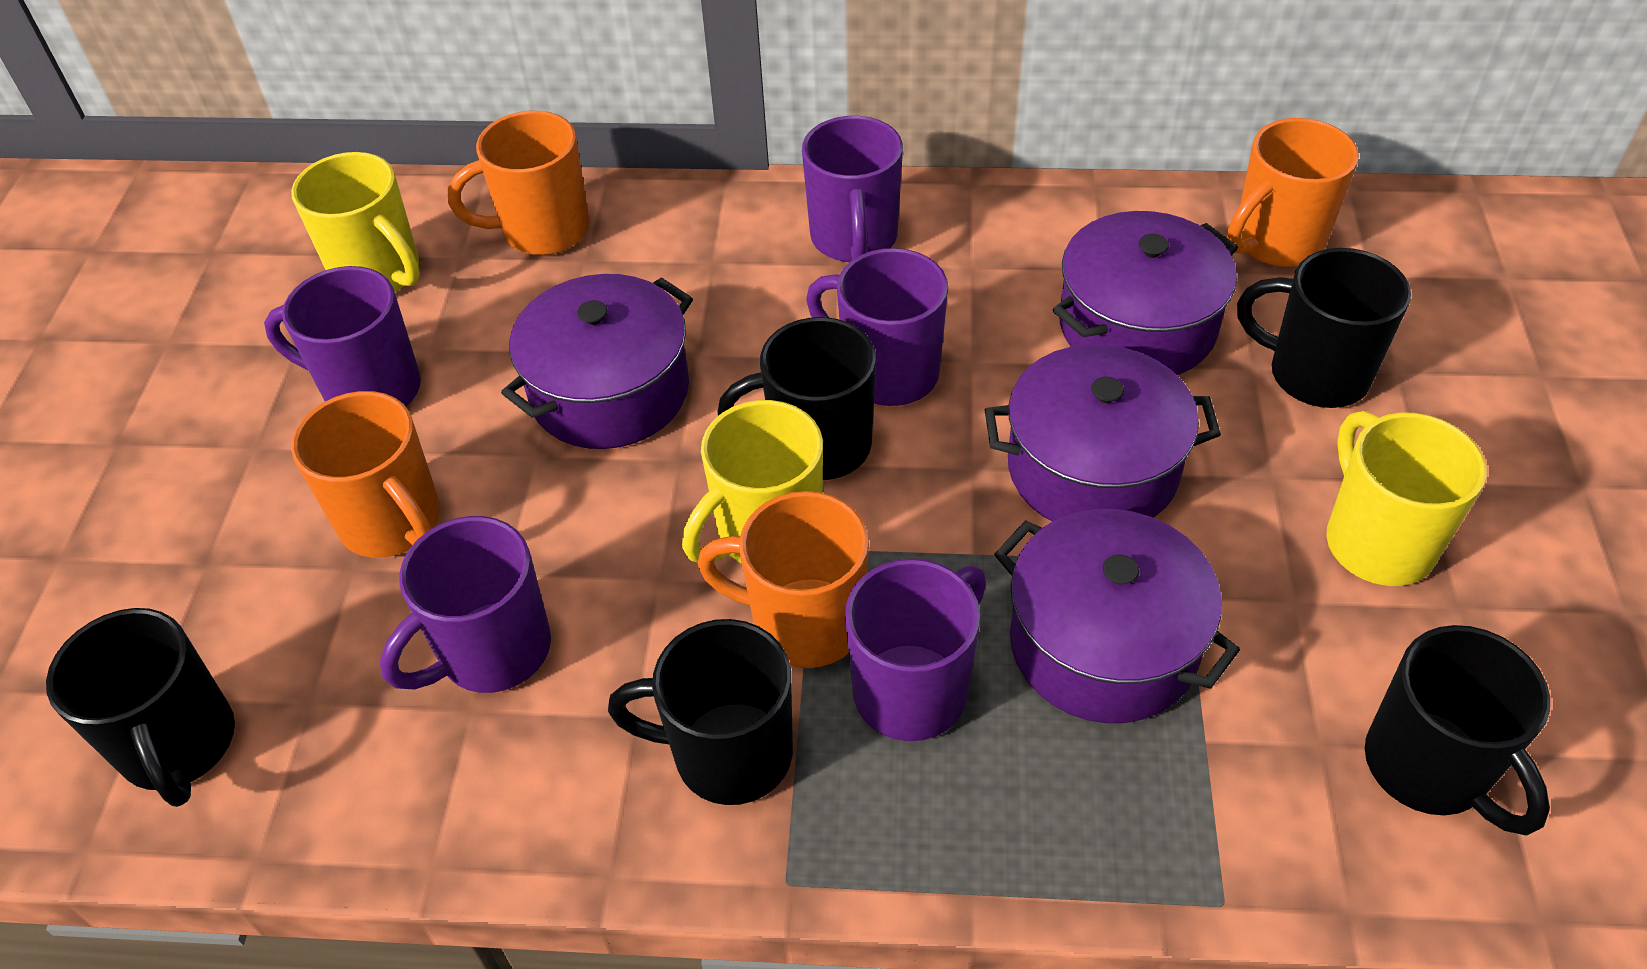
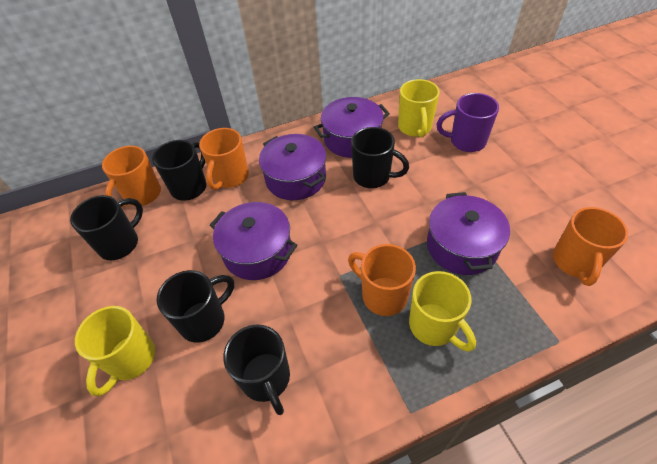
purple mug: [264,266,421,406] [380,516,551,693] [802,116,903,262] [806,248,948,406] [845,559,986,741] = 5 -> [437,93,499,152] = 1

